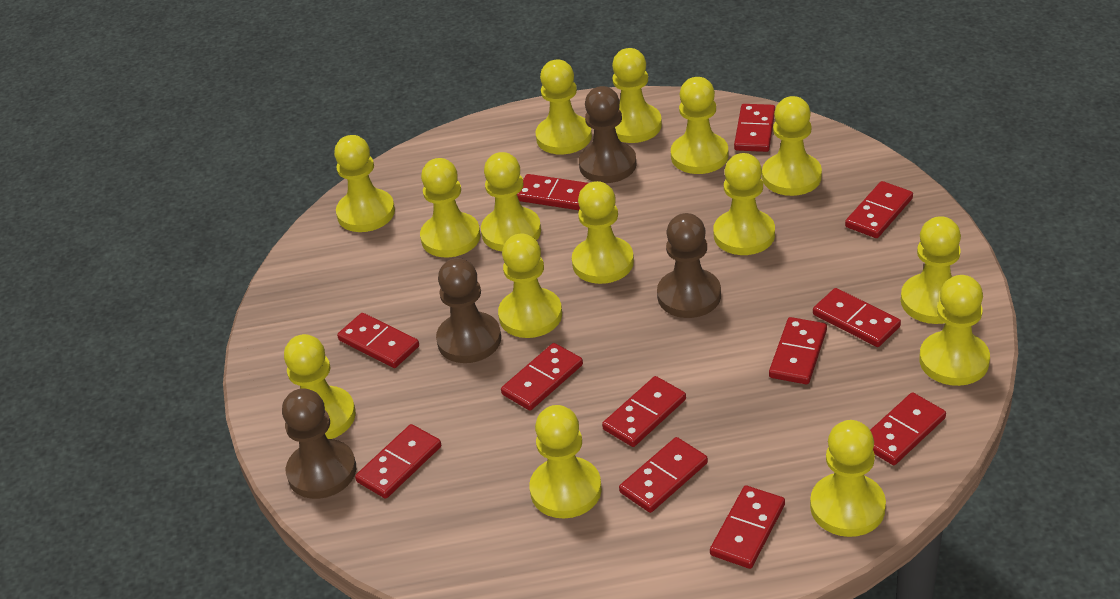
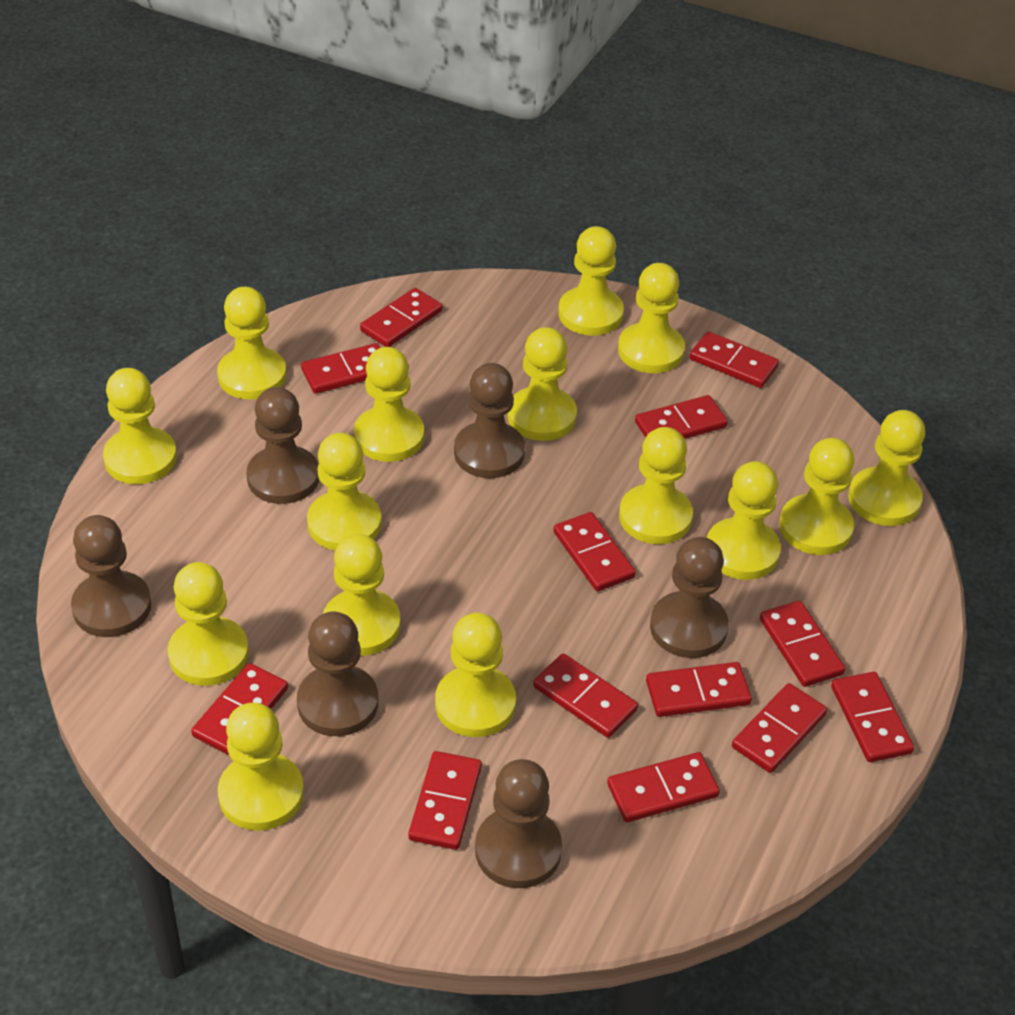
brown pawn: [282,388,356,499] [436,258,501,363] [579,86,637,183] [657,213,721,318] = 4 -> [71,515,151,637] [246,387,319,504] [297,612,378,736] [454,363,525,478] [475,759,562,888] [650,537,729,658] = 6
red domino: [337,313,419,368] [355,424,441,499] [501,343,583,411] [517,174,588,210] [602,376,686,447] [619,437,708,513] [710,486,785,569] [734,104,775,152] [769,317,827,384] [813,288,901,347] [845,181,913,238] [870,392,946,465] = 12 -> [191,663,288,755] [301,343,380,394] [360,288,442,347] [408,751,482,850] [533,653,638,738] [554,512,636,592] [607,752,720,822] [635,395,728,439] [646,662,752,717] [689,331,779,388] [732,683,827,773] [760,601,846,687] [831,672,914,762] = 13

